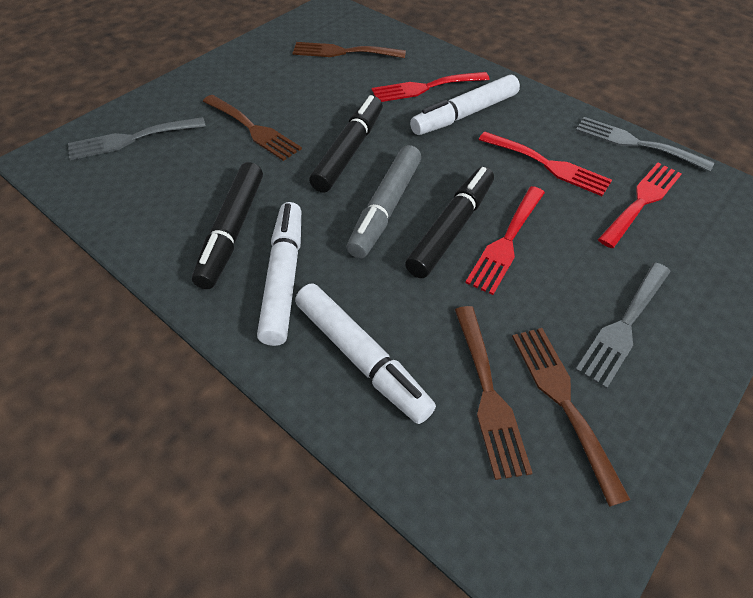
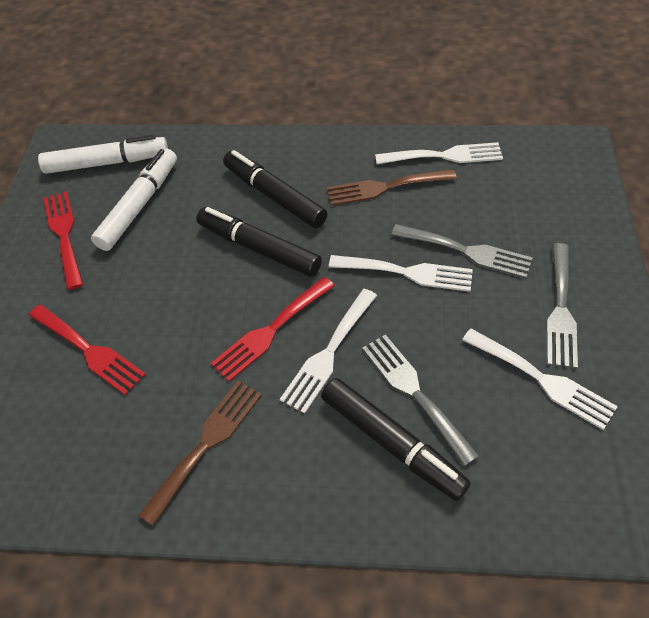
brown fork: [203,95,302,161] [293,42,406,58] [455,306,533,480] [512,328,631,507] = 4 -> [138,381,262,526] [327,169,457,206] = 2
grey marker: [347,145,421,258] = 1 -> none = 0
red fork: [372,72,490,102] [465,186,545,295] [478,132,612,196] [598,163,682,248] = 4 -> [29,305,146,395] [44,191,84,290] [211,277,335,382] = 3
white fork: none = 0 -> [280,289,377,414] [329,255,473,292] [375,142,503,164] [462,328,618,430] = 4
white marker: [257,202,301,346] [295,283,436,424] [410,75,520,135] = 3 -> [38,135,168,174] [91,148,177,251] = 2

